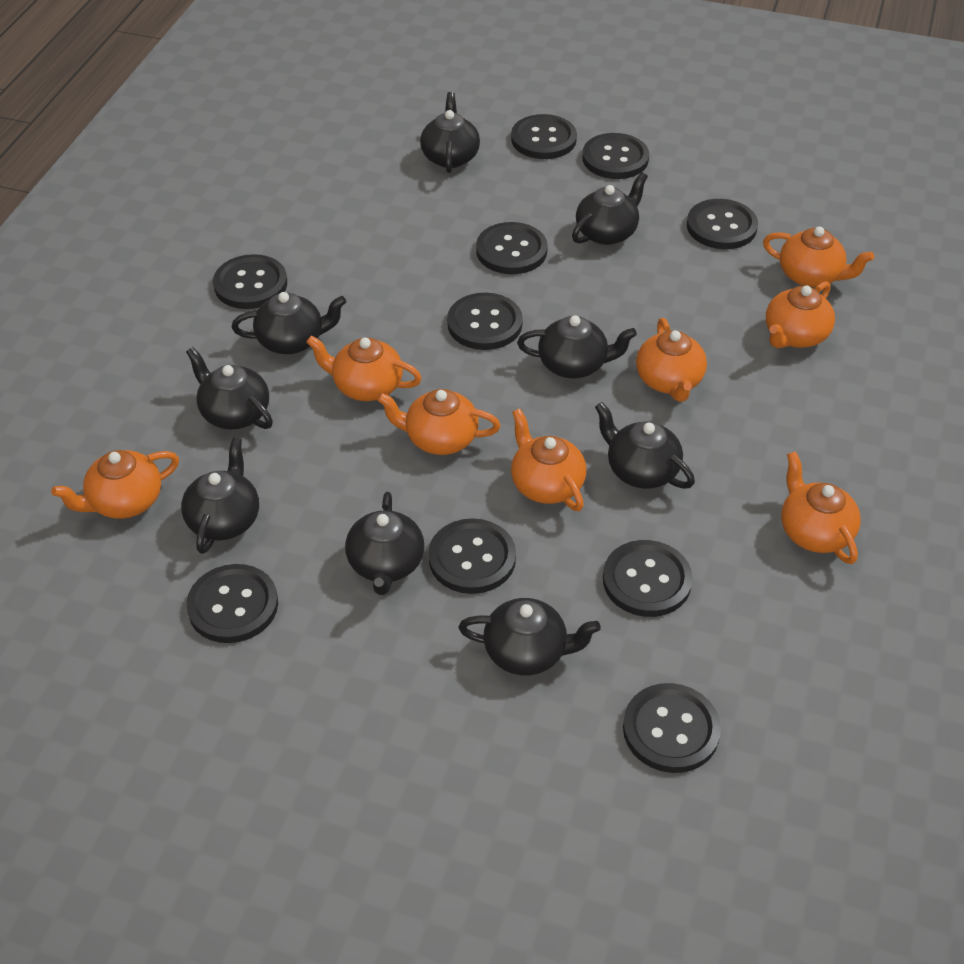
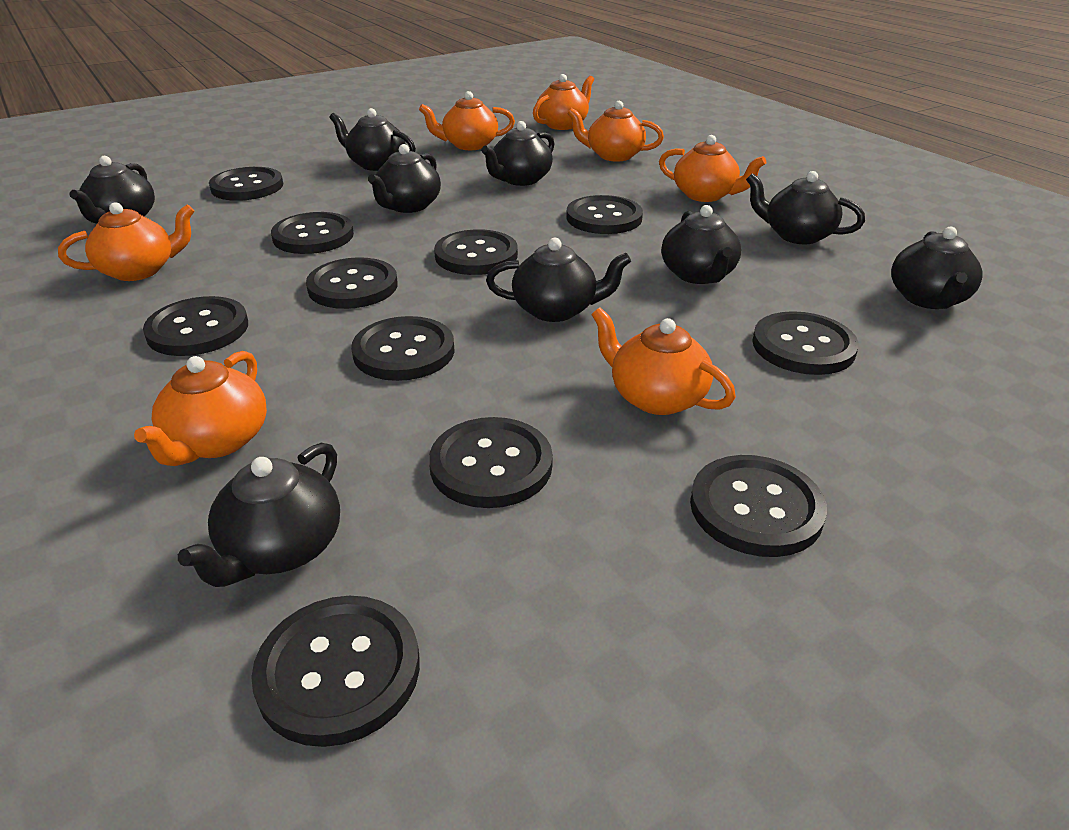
black button: [186,564,278,643] [213,254,287,309] [428,518,516,594] [447,293,523,350] [476,222,548,274] [511,114,577,159] [582,133,649,179] [603,540,693,617] [623,683,721,773] [687,199,758,249] = 10 -> [143,296,248,356] [209,167,283,201] [251,596,420,747] [271,212,354,254] [306,257,398,309] [351,316,455,381] [429,417,553,508] [434,229,518,275] [566,195,643,234] [690,455,827,557] [752,311,859,375] = 11
orange teapot: [51,450,179,519] [306,336,422,401] [377,389,500,455] [511,409,586,511] [636,318,707,402] [763,226,874,287] [766,281,835,348] [781,451,861,564] = 8 -> [58,202,195,281] [134,351,267,466] [419,91,515,150] [533,74,594,130] [567,101,664,162] [591,307,736,415] [659,135,766,202] = 7

